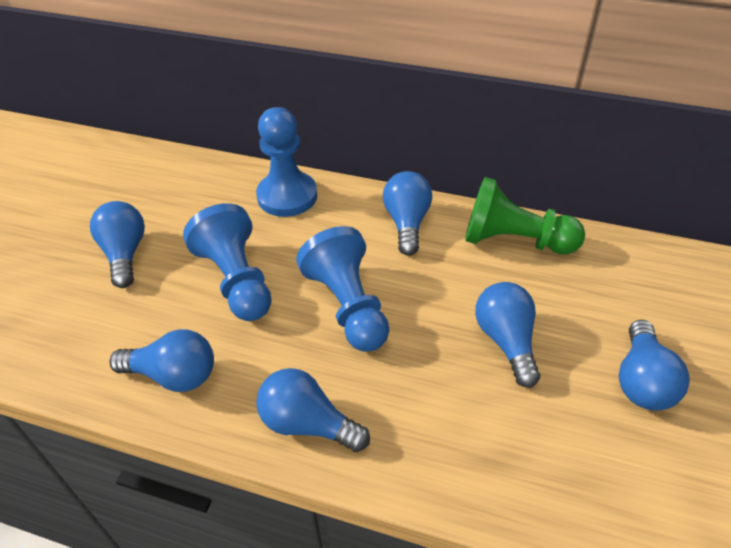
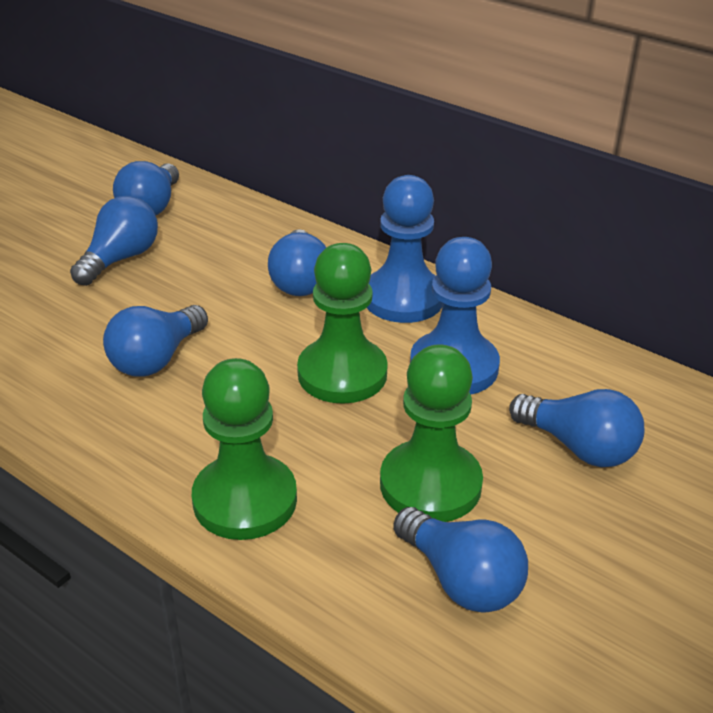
blue pawn: [183,203,272,321] [256,107,317,217] [296,226,389,352] = 3 -> [367,175,443,323] [410,237,500,394] = 2
green pawn: [465,177,585,255] = 1 -> [192,358,297,540] [297,243,388,404] [380,345,483,522] = 3

